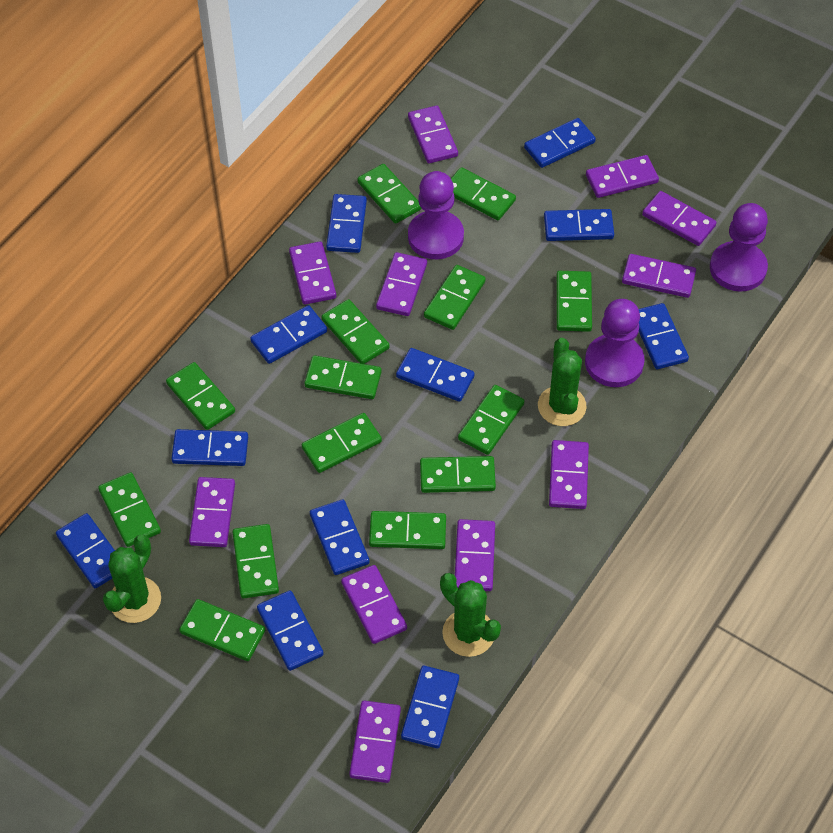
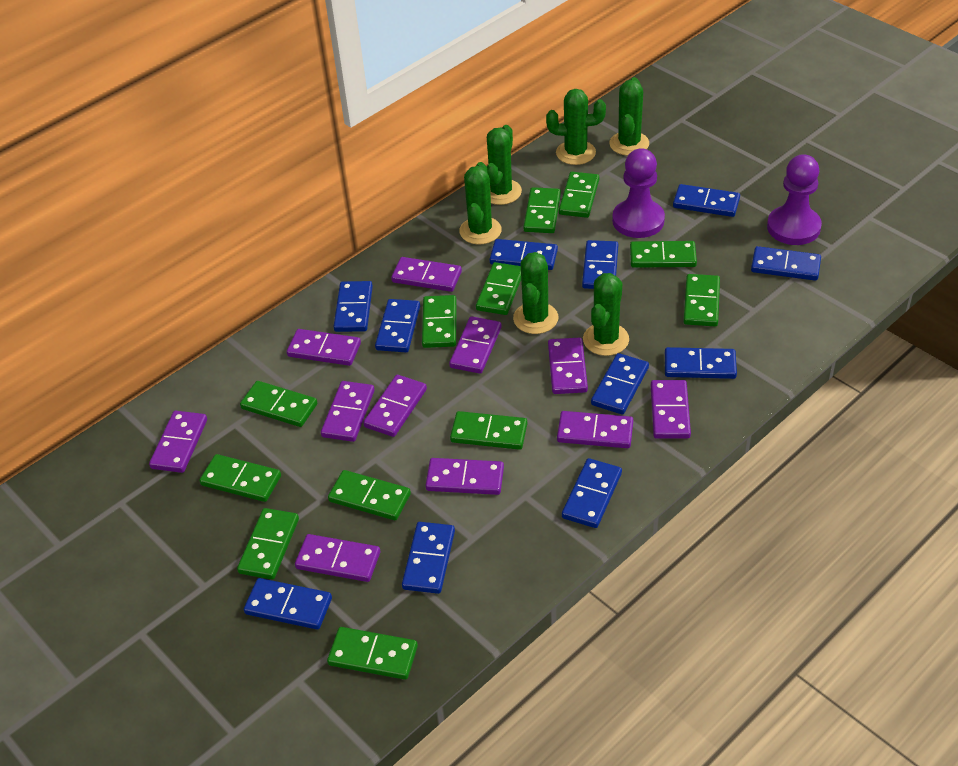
green cactus: [103,535,161,623] [440,573,501,657] [538,338,586,426] = 3 -> [459,162,501,245] [487,125,522,205] [513,252,558,334] [546,89,606,165] [583,273,629,356] [609,77,649,156] = 6
green domino: [98,472,161,547] [166,362,235,430] [179,599,265,661] [233,524,279,598] [302,413,382,473] [304,355,382,399] [322,299,390,364] [357,164,422,224] [369,511,446,549] [420,456,496,493] [424,265,486,330] [451,167,516,220] [458,385,525,455] [556,271,592,332] = 14 -> [199,454,281,502] [237,508,299,579] [240,381,317,427] [327,627,418,680] [328,470,411,520] [422,295,457,348] [450,411,527,450] [476,262,521,315] [523,187,561,233] [559,172,599,218] [630,241,697,268] [683,274,720,326] = 12
purple pawn: [408,171,464,259] [585,299,644,387] [710,203,768,292] = 3 -> [612,149,665,238] [767,154,822,245] = 2

